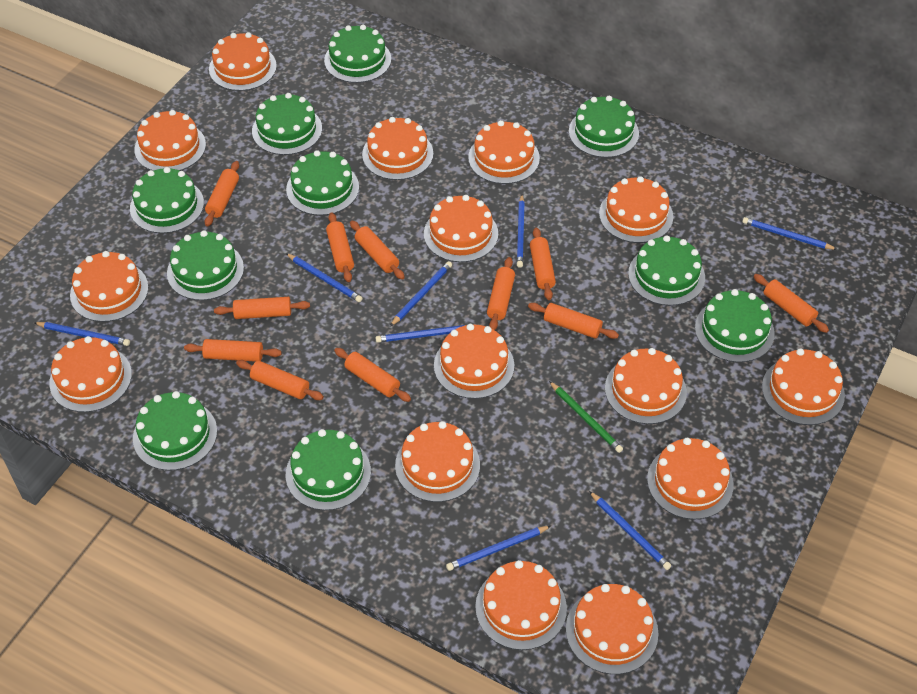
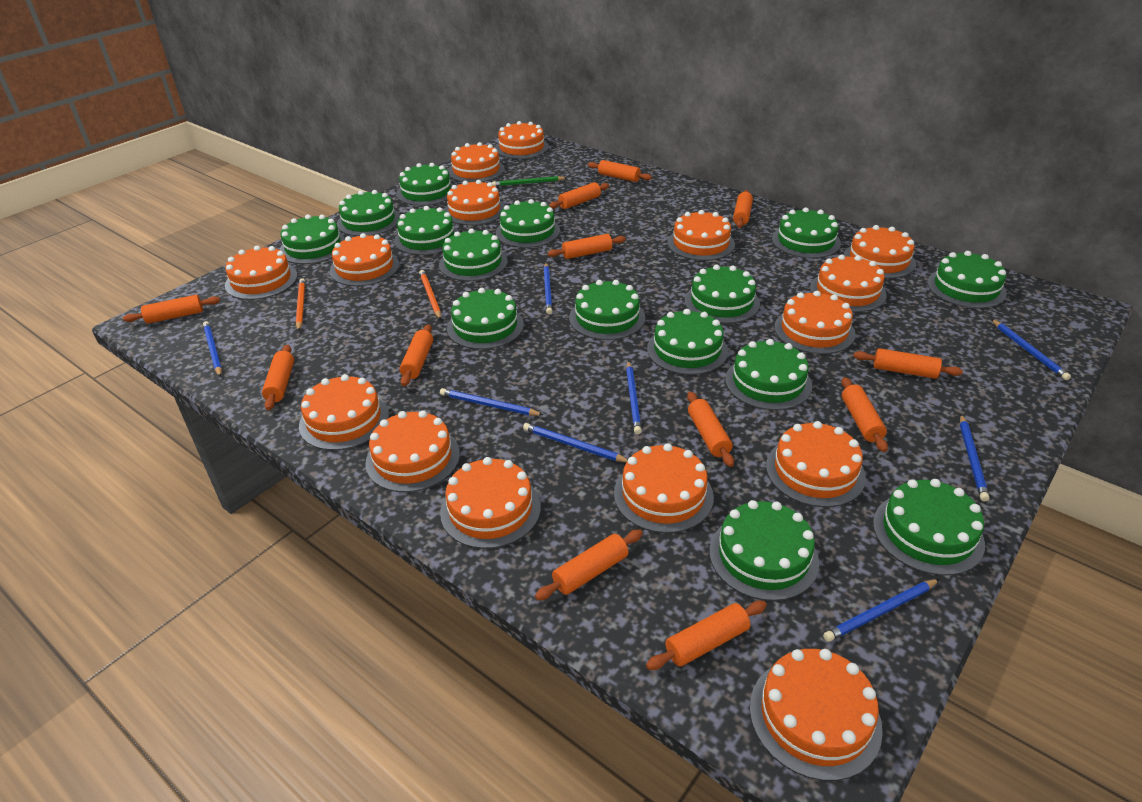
green cake: [130,167,204,233] [133,391,217,471] [167,230,244,300] [252,93,322,155] [286,150,359,215] [286,429,371,510] [324,25,391,83] [569,96,639,158] [628,235,705,306] [695,289,775,362] = 10 -> [280,215,345,264] [337,190,400,236] [394,206,459,255] [397,163,454,206] [439,229,508,281] [447,288,524,349] [496,199,560,248] [569,280,645,340] [647,309,728,375] [685,265,760,323] [710,500,819,601] [725,339,812,410] [772,207,841,258] [873,479,985,575] [927,251,1007,308] = 15
orange pencil: none = 0 -> [296,278,305,332] [419,270,441,320] = 2
orange rolling pin: [184,339,282,362] [205,161,239,227] [214,297,310,319] [236,360,324,400] [326,213,354,282] [334,348,411,402] [350,220,405,280] [487,257,515,330] [528,303,619,339] [530,228,556,300] [753,274,829,333] = 11 -> [123,295,220,324] [262,345,294,410] [400,324,433,386] [535,530,643,600] [548,234,626,259] [549,182,609,209] [588,160,652,182] [646,601,767,670] [687,392,734,467] [733,190,753,228] [841,377,888,452] [853,348,963,379] = 12

